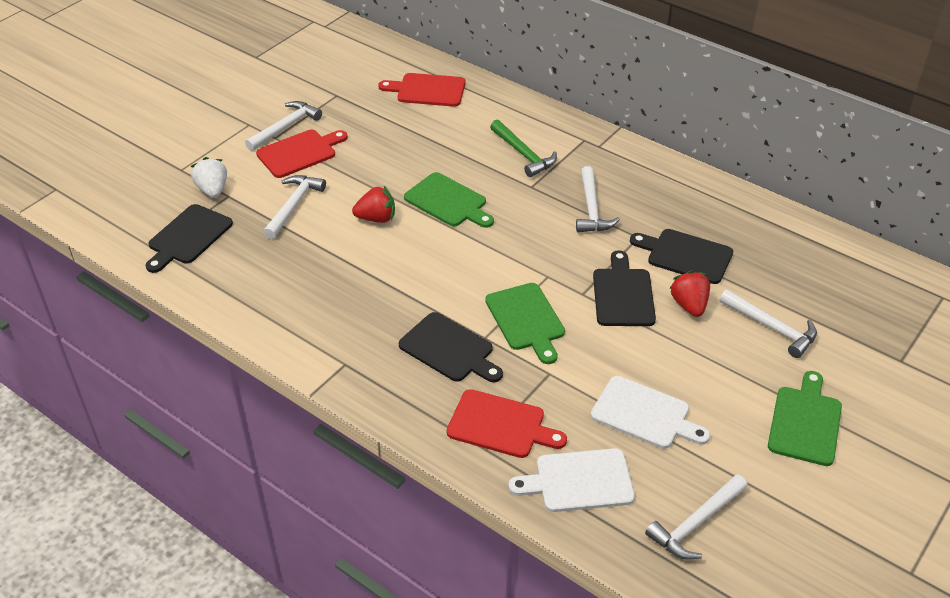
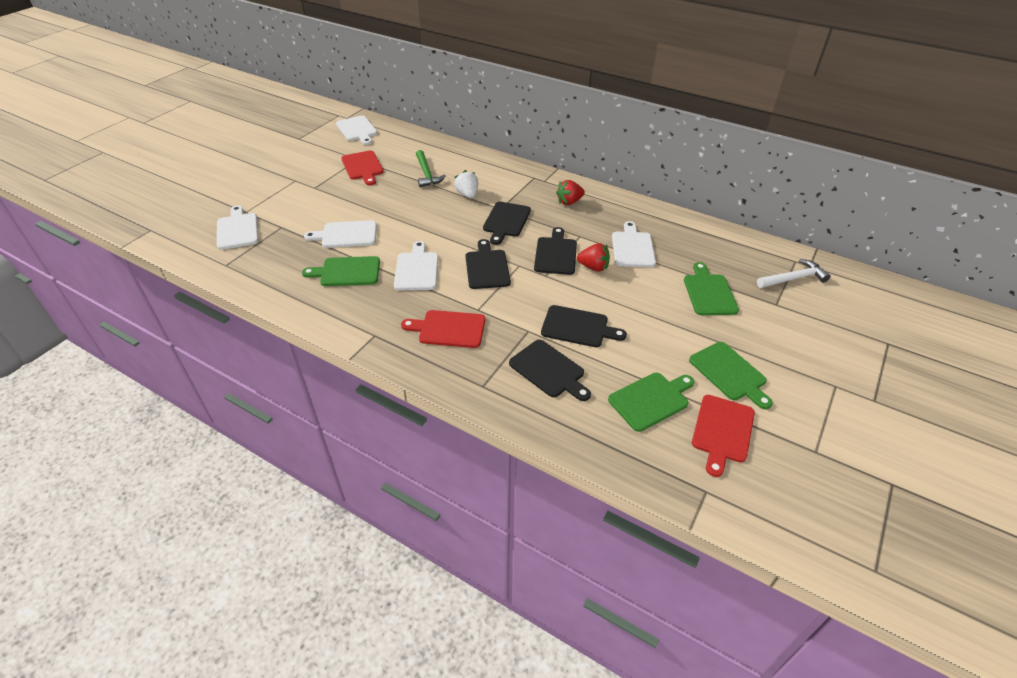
black cutting board: [146,204,233,273] [399,312,503,382] [593,250,656,326] [630,229,733,284] = 4 -> [465,239,511,289] [483,202,531,245] [509,340,591,401] [534,227,577,275] [541,305,627,347] = 5
green cutting board: [404,172,494,228] [485,283,565,364] [768,371,842,466] = 3 -> [302,256,380,286] [608,373,694,432] [684,262,739,315] [689,342,773,409] = 4
white cutting board: [509,448,635,512] [591,376,710,449] = 2 -> [217,205,259,250] [304,220,377,248] [336,116,377,145] [394,241,438,290] [612,221,656,267] = 5
white hammer: [245,101,322,151] [263,175,326,239] [576,166,620,232] [645,474,748,560] [719,289,817,358] = 5 -> [757,259,831,288] = 1

